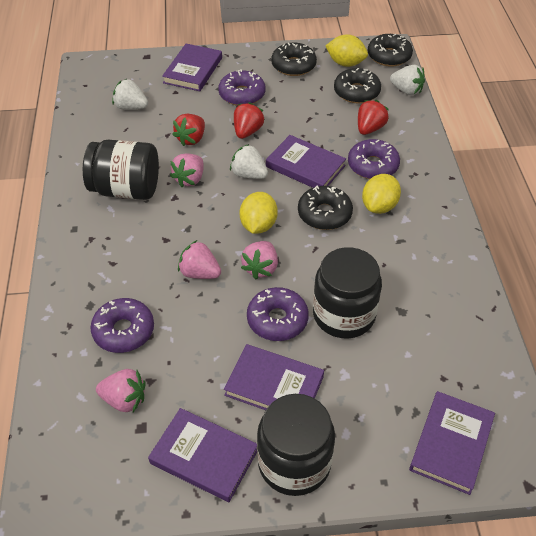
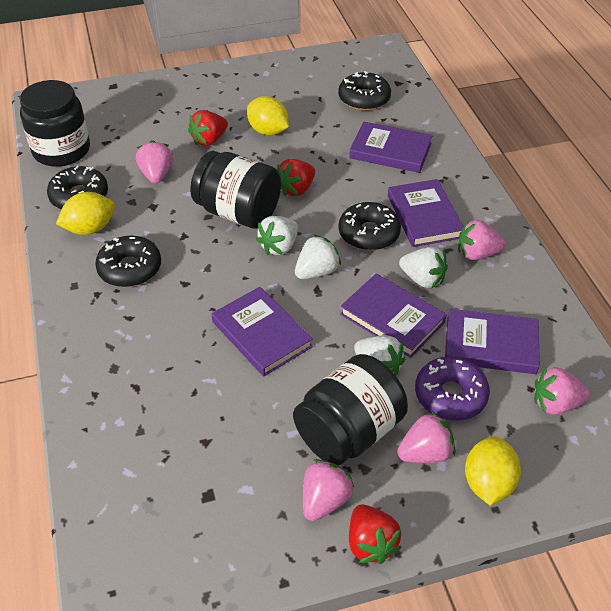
pink strawberry: [96,369,146,412] [170,153,204,187] [178,240,221,279] [241,241,278,279] = 4 -> [136,140,173,184] [303,459,354,521] [397,411,455,463] [458,220,506,260] [534,366,590,415] = 5
purple donut: [90,298,154,353] [218,69,265,106] [247,287,309,341] [348,139,400,179] = 4 -> [415,357,490,421] = 1
white strawberry: [112,79,148,110] [230,144,268,179] [390,65,425,95] = 3 -> [256,216,298,255] [295,235,341,279] [354,336,405,376] [399,247,448,288] = 4

